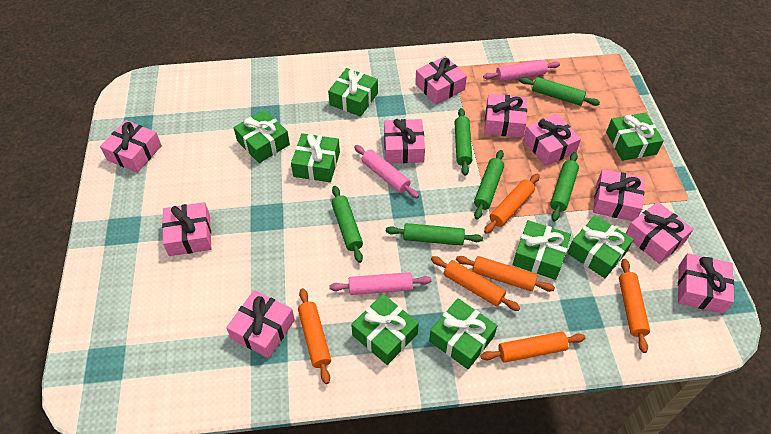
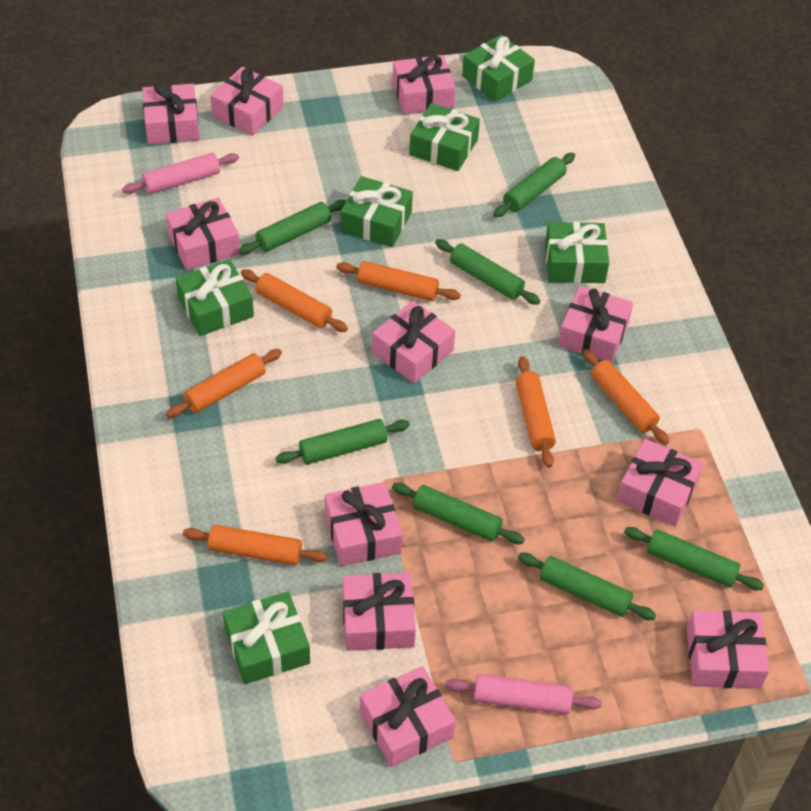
green gift: [234,110,290,163] [291,133,340,182] [328,68,378,117] [351,294,419,365] [429,298,498,369] [513,220,571,280] [567,215,634,278] [606,113,664,161] = 8 -> [176,259,254,336] [223,592,310,684] [341,176,413,247] [409,103,480,171] [462,35,535,102] [545,222,609,283] = 6
green rolling pin: [331,186,363,263] [386,223,483,246] [454,108,472,176] [474,150,504,220] [519,77,600,106] [550,152,579,222] = 6 -> [239,200,346,255] [276,419,410,464] [392,483,525,544] [435,239,540,305] [493,153,575,217] [518,553,656,620] [624,527,764,590] = 7
pink gift: [100,120,162,173] [162,202,211,256] [226,290,295,358] [384,119,425,164] [415,56,467,104] [484,94,527,138] [523,114,581,166] [593,169,645,221] [625,202,693,264] [678,253,734,314] = 10 -> [142,83,200,144] [165,198,240,270] [210,67,284,136] [325,482,402,566] [343,573,416,651] [360,666,456,767] [372,301,455,383] [393,55,456,115] [558,286,633,363] [617,439,704,526] [687,610,769,688] = 11
pink rolling pin: [329,272,432,295] [354,145,419,198] [483,59,560,81] = 3 -> [122,153,239,194] [445,674,602,714] = 2

